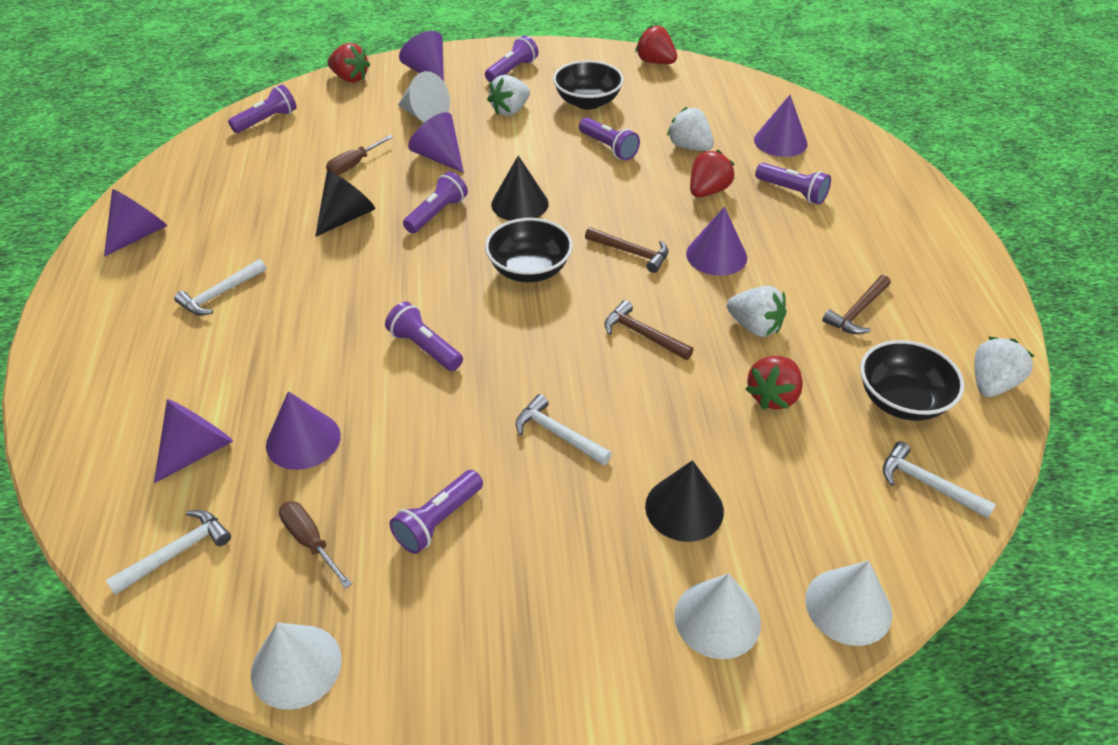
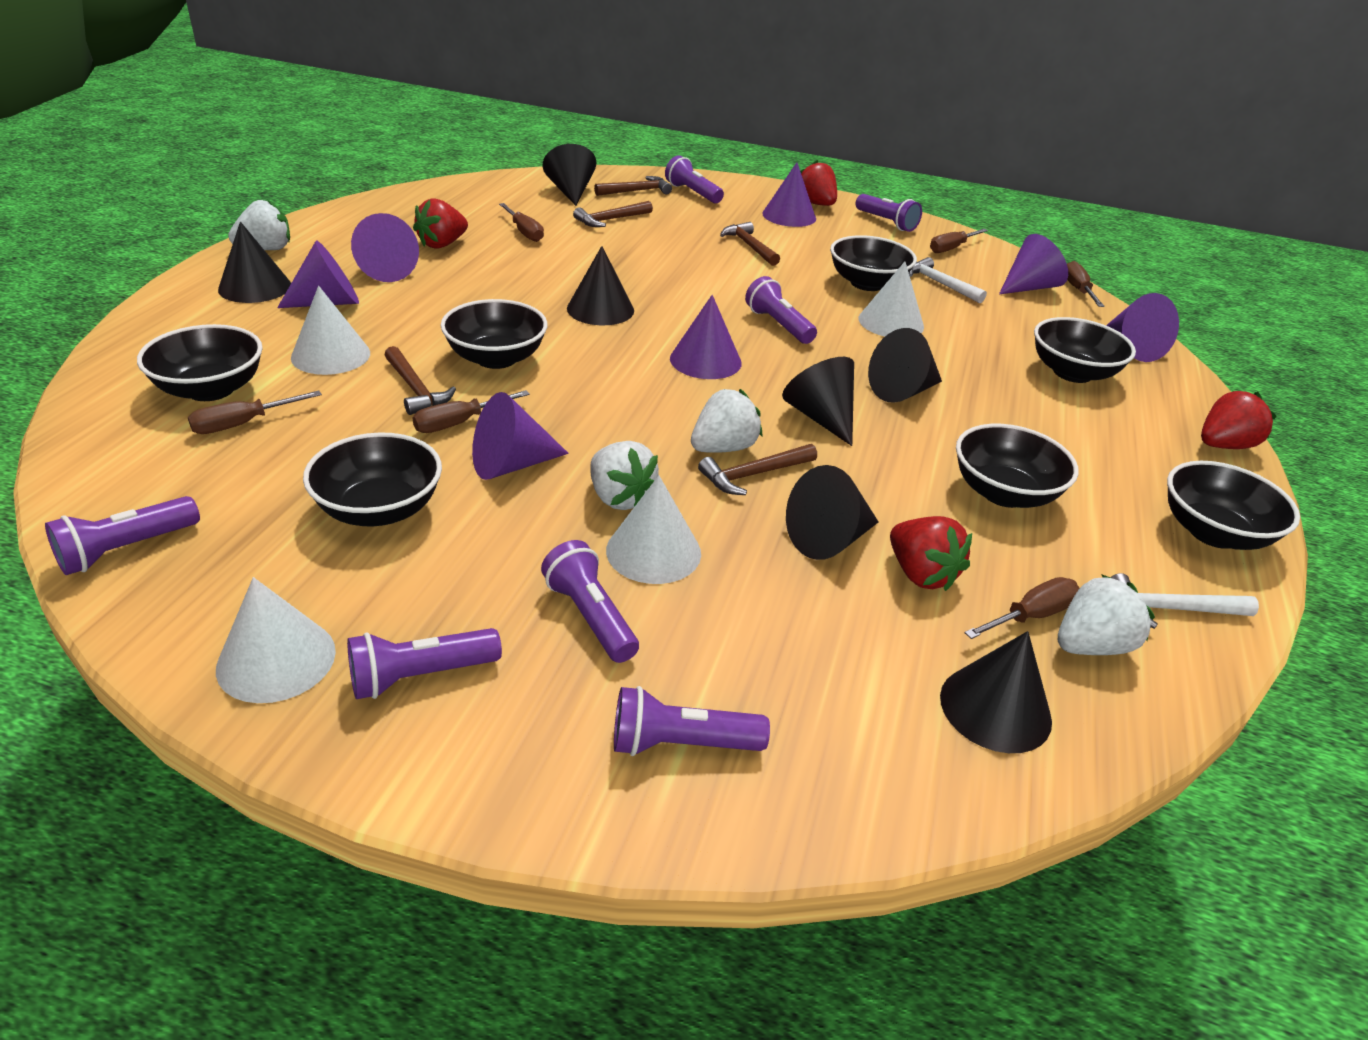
black bowl: [485,218,573,282] [553,60,624,110] [860,340,965,421] = 3 -> [137,324,263,401] [303,432,442,527] [440,299,548,369] [830,235,917,291] [956,424,1079,508] [1034,317,1136,383] [1167,461,1300,550] = 7
black cone: [315,171,375,237] [491,156,549,221] [645,460,724,542] = 3 -> [218,222,291,303] [543,144,596,206] [567,246,634,325] [782,357,854,446] [786,465,878,560] [868,328,942,403] [940,631,1052,753] = 7
brown hammer: [585,227,669,273] [604,300,694,360] [822,275,891,334] = 3 -> [385,346,456,415] [573,201,653,227] [594,176,672,196] [698,444,817,495] [720,222,780,266] = 5
brown screwdriver: [279,501,352,589] [326,135,393,175] = 2 -> [188,391,322,434] [412,390,530,433] [499,203,544,242] [930,229,988,253] [964,577,1080,639] [1067,261,1104,307] = 6
white hammer: [106,510,231,595] [174,259,266,316] [516,394,612,465] [883,441,996,519] = 4 -> [909,257,987,303] [1110,573,1259,629] = 2

